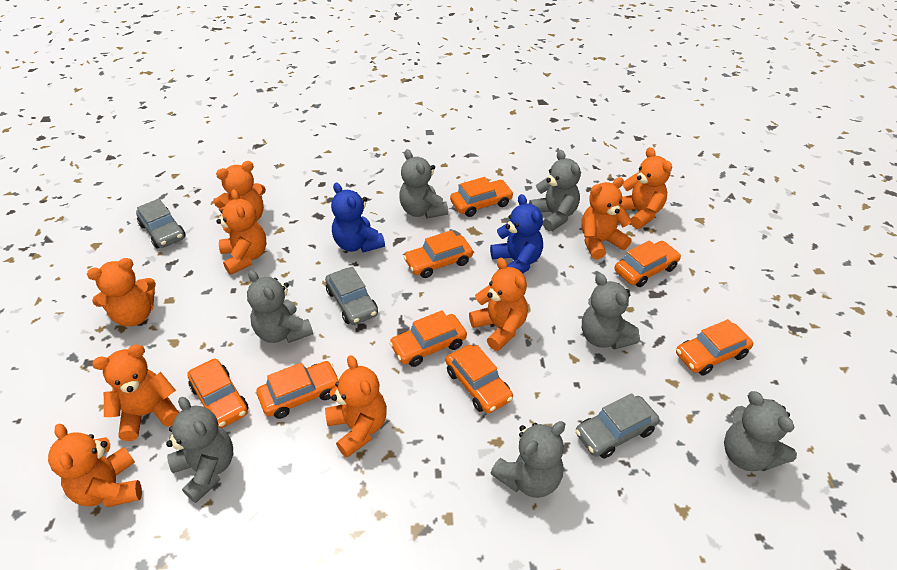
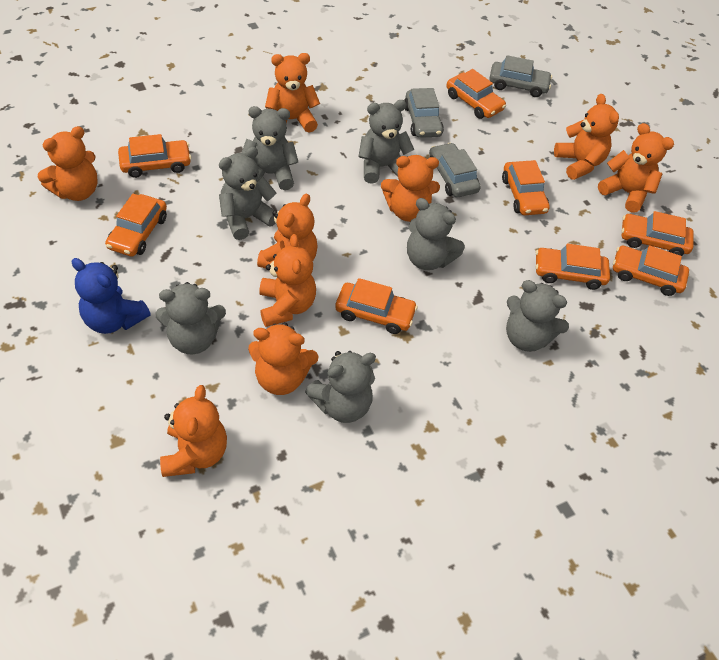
blue teddy bear: [331,183,385,253] [490,194,543,274] = 2 -> [71,258,151,334] = 1

